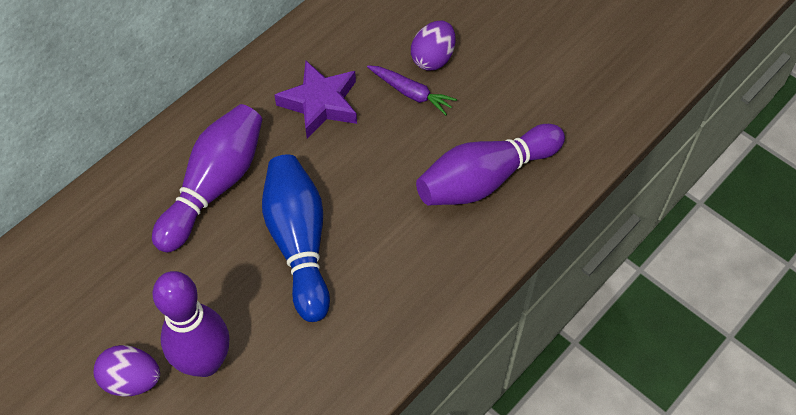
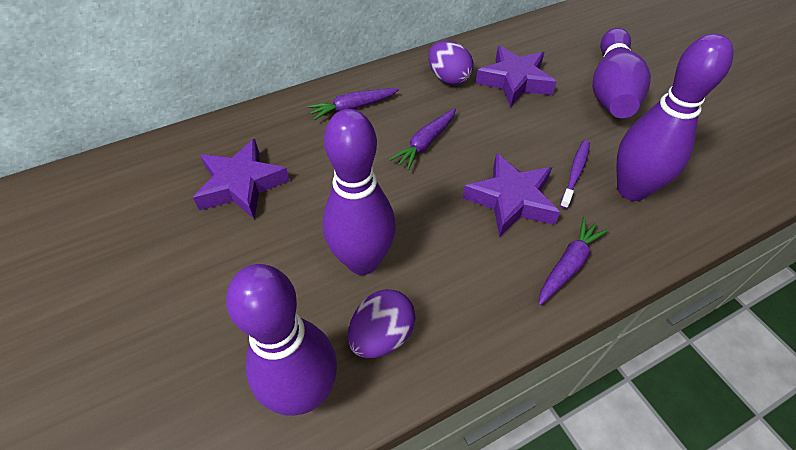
blue bowling pin: [262,154,330,322] = 1 -> none = 0
purple bowling pin: [152,104,262,253] [152,271,229,377] [416,124,565,205] = 3 -> [226,264,337,416] [322,109,396,275] [592,28,651,118] [616,33,733,201] = 4
purple carrot: [367,65,457,115] = 1 -> [307,88,399,120] [389,108,456,170] [538,217,608,306] = 3
purple star: [274,60,357,139] = 1 -> [193,139,290,219] [463,153,560,238] [475,46,557,107] = 3
purple toothbrush: none = 0 -> [560,140,590,209] = 1

